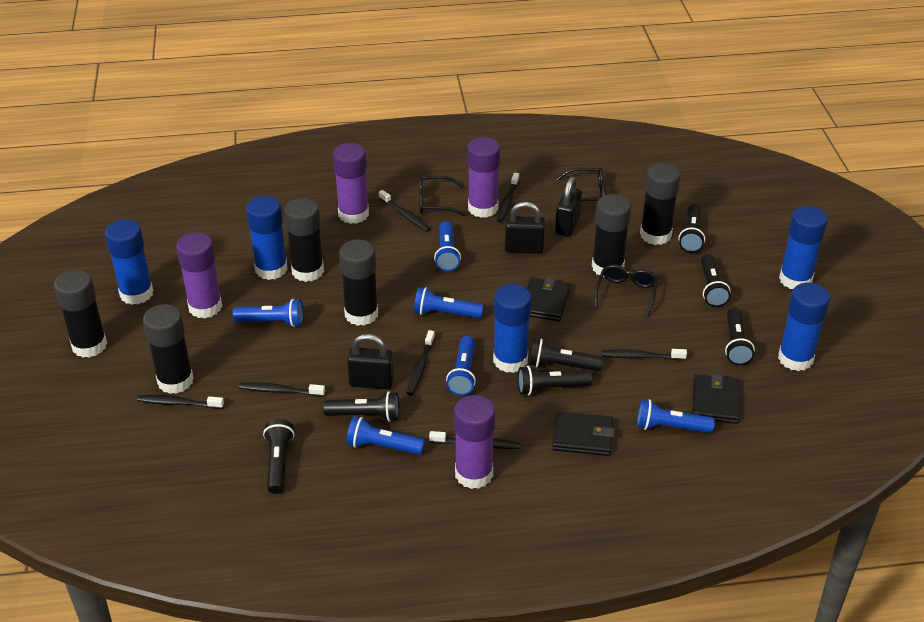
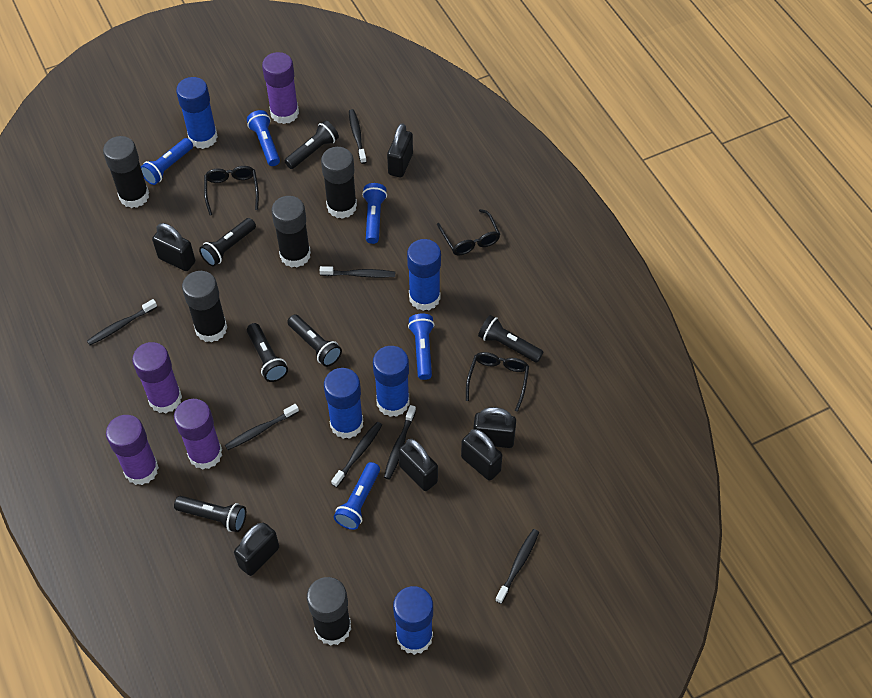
black flashlight: [263,419,294,494] [323,391,399,422] [518,366,592,395] [529,339,603,371] [679,204,705,253] [701,254,731,307] [725,308,755,365] = 7 -> [174,496,246,532] [199,218,256,267] [247,323,288,382] [284,120,339,169] [288,314,342,367] [478,315,543,363] = 6
black glue stick: [54,270,107,358] [143,304,194,394] [284,198,324,282] [339,239,378,326] [592,194,631,277] [640,163,681,245] = 6 -> [103,136,149,208] [182,271,227,343] [271,196,311,268] [307,577,351,646] [321,147,357,219] = 5
black padlock: [347,334,394,389] [505,202,545,254] [555,177,582,237] = 3 -> [152,223,195,271] [234,523,279,576] [387,123,413,178] [398,439,438,491] [461,429,502,481] [473,407,516,448] = 6
black wallet: [527,277,570,321] [552,411,614,456] [692,373,740,424] = 3 -> none = 0
blue flashlight: [233,299,304,327] [347,417,425,455] [414,287,484,318] [434,221,461,272] [446,336,476,396] [637,399,715,433] = 6 -> [141,138,193,185] [247,110,280,166] [334,462,380,530] [362,183,387,244] [408,313,435,380] = 5

